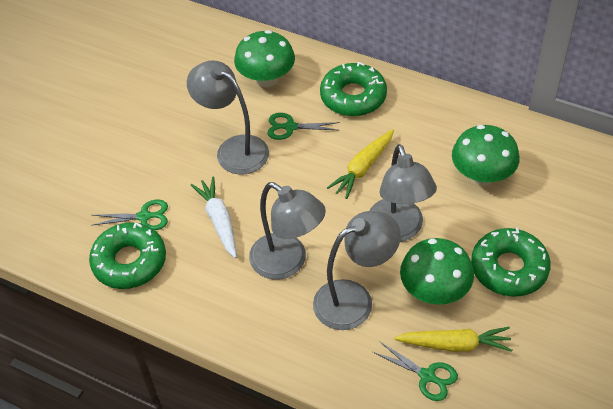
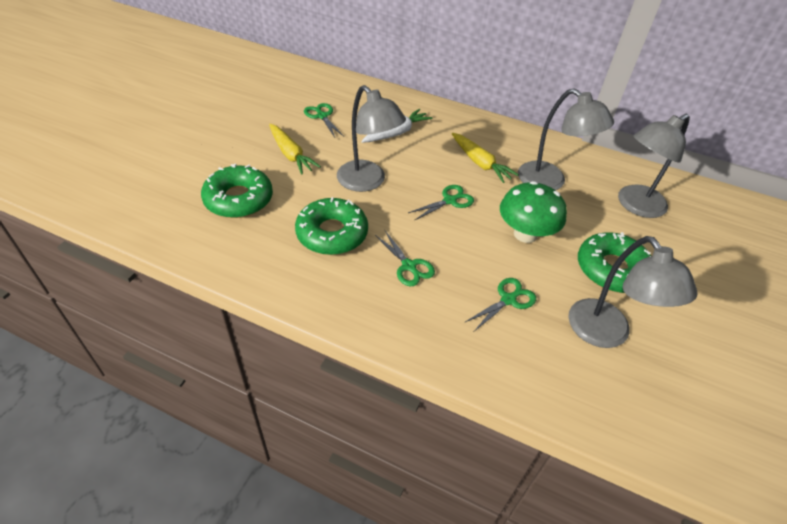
green mushroom: [234,30,295,87] [400,238,474,305] [452,125,520,186] = 3 -> [500,181,567,243] = 1
green scissors: [91,200,168,230] [267,113,340,140] [373,341,458,401] = 3 -> [304,103,343,137] [375,231,435,287] [408,185,474,221] [464,278,536,331] = 4

